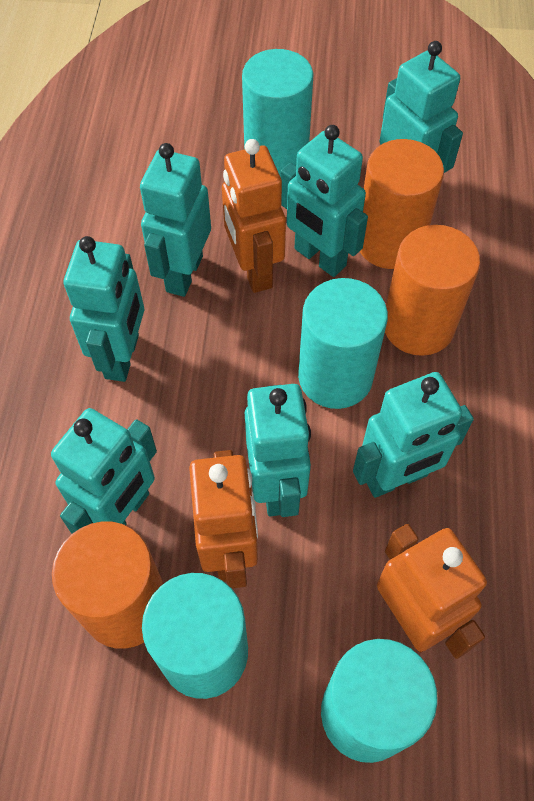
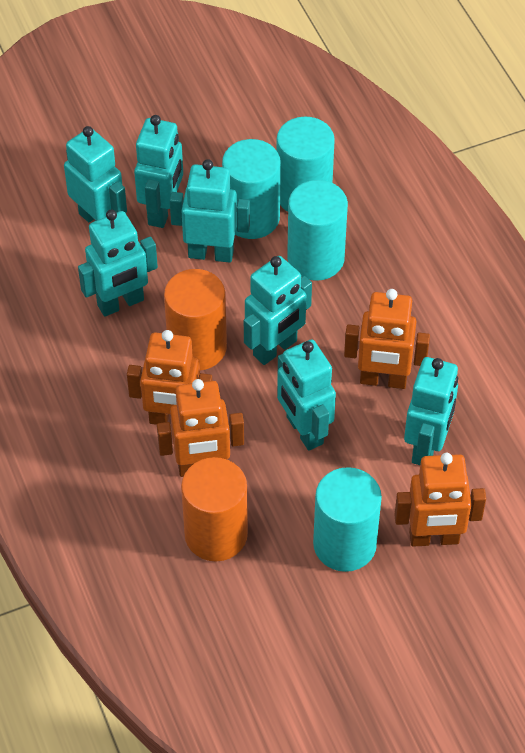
orange cylinder: [52,521,164,649] [359,139,444,269] [385,225,480,356] = 3 -> [164,269,227,371] [181,457,248,561] = 2
orange robot: [189,450,258,588] [222,139,286,293] [377,524,487,659] = 3 -> [127,330,212,425] [157,379,244,477] [344,289,430,389] [394,453,486,547] = 4

